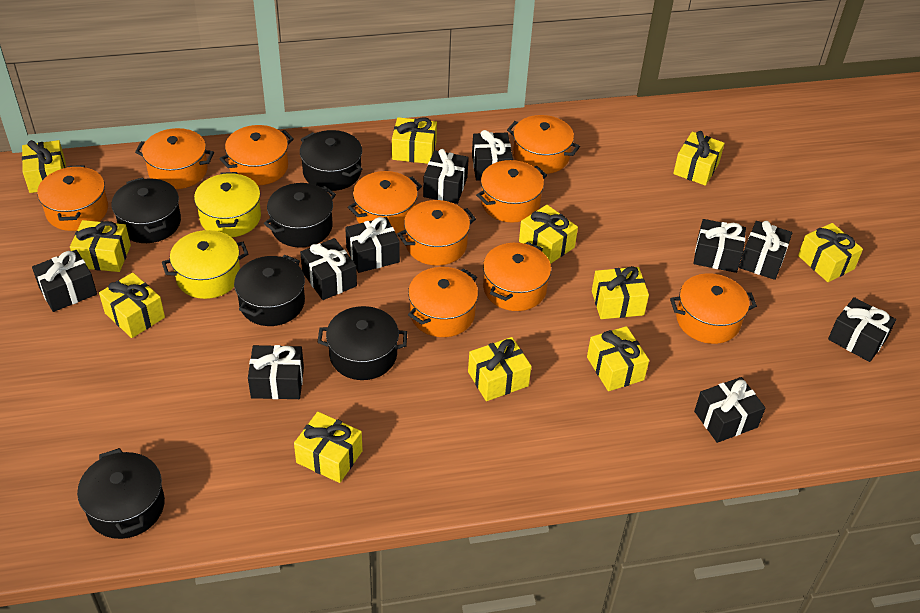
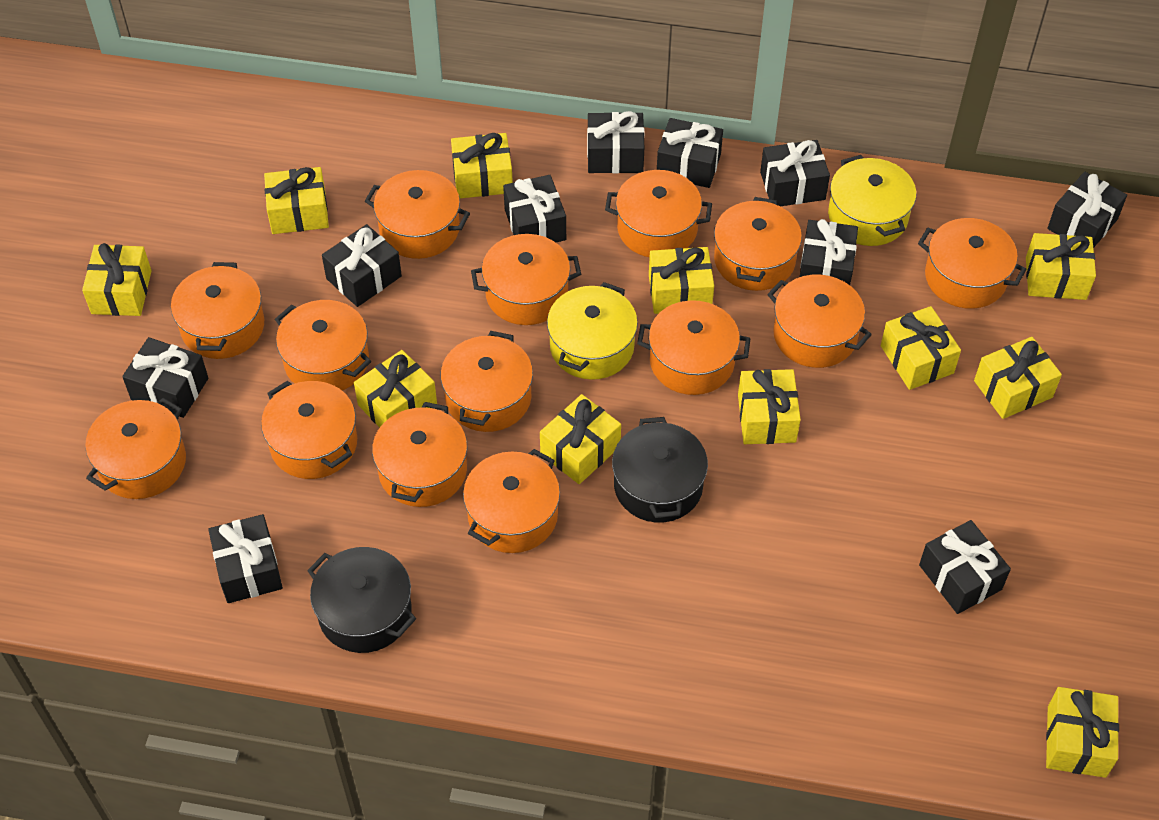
black pot: [77,448,165,539] [111,177,181,243] [234,254,305,326] [264,183,336,248] [300,130,362,191] [317,306,407,380] = 6 -> [307,547,416,653] [612,417,708,523] = 2
orange pot: [37,165,108,231] [135,128,214,189] [219,125,294,185] [348,171,422,233] [397,200,476,266] [408,267,478,337] [476,160,547,222] [483,242,551,311] [507,115,580,174] [670,274,757,344] = 10 -> [85,398,186,499] [171,262,264,359] [261,381,357,479] [275,300,371,390] [365,170,470,259] [372,402,467,507] [441,331,533,432] [463,449,560,553] [471,234,581,325] [605,170,712,257] [637,300,751,395] [714,197,802,291] [767,275,872,368] [918,218,1027,309] = 14

